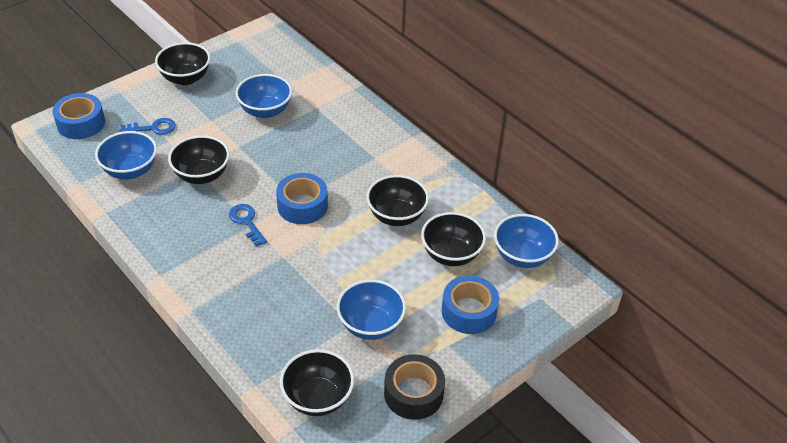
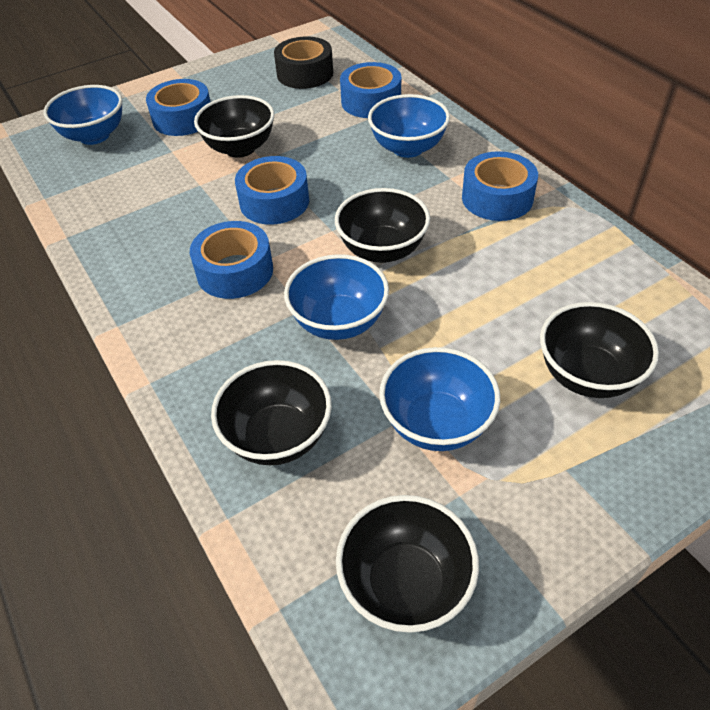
blue key: [119,118,176,135] [229,204,267,246] = 2 -> none = 0
blue tape: [53,93,105,139] [276,173,328,224] [442,275,499,334] = 3 -> [146,79,211,136] [190,221,273,299] [235,156,309,224] [340,62,401,118] [462,151,538,221] = 5

